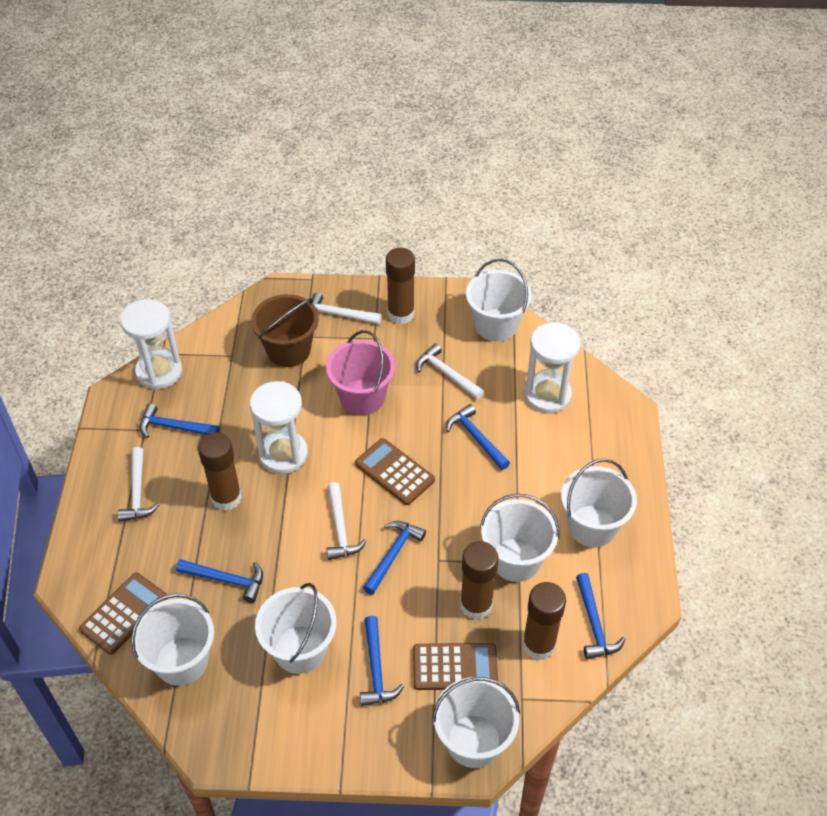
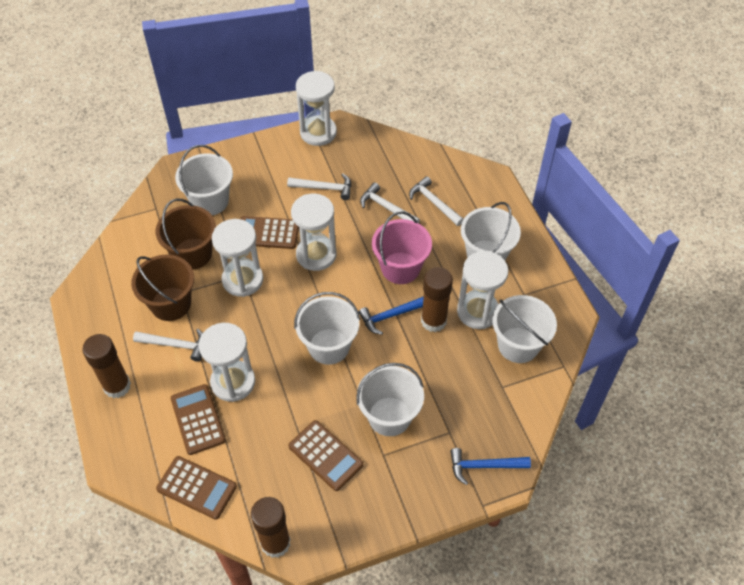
blue hammer: [140,403,220,438] [176,559,263,603] [360,616,404,706] [363,521,426,595] [446,404,510,470] [576,573,626,659] = 6 -> [359,296,424,335] [450,448,531,485] = 2
brown bucket: [251,294,318,367] = 1 -> [131,255,194,321] [156,198,216,270] = 2
brown calculator: [79,573,167,655] [355,438,435,505] [413,643,498,690] = 3 -> [156,456,237,520] [171,384,226,455] [240,216,299,249] [288,420,363,491] = 4
brown glue stick: [198,432,242,511] [386,248,415,324] [460,541,498,620] [522,582,566,660] = 4 -> [82,334,131,399] [251,497,291,558] [421,267,453,332] = 3
white bucket: [131,593,214,686] [255,583,336,674] [432,677,520,768] [466,259,532,341] [480,494,560,582] [561,459,637,547] = 6 -> [175,145,233,215] [294,292,360,365] [356,363,424,436] [461,202,521,260] [492,295,557,363] = 5
white hourglass: [120,299,183,390] [250,381,308,474] [524,323,580,413] = 3 -> [199,323,255,402] [212,219,263,297] [291,193,337,271] [296,71,337,146] [457,251,508,329] = 5

